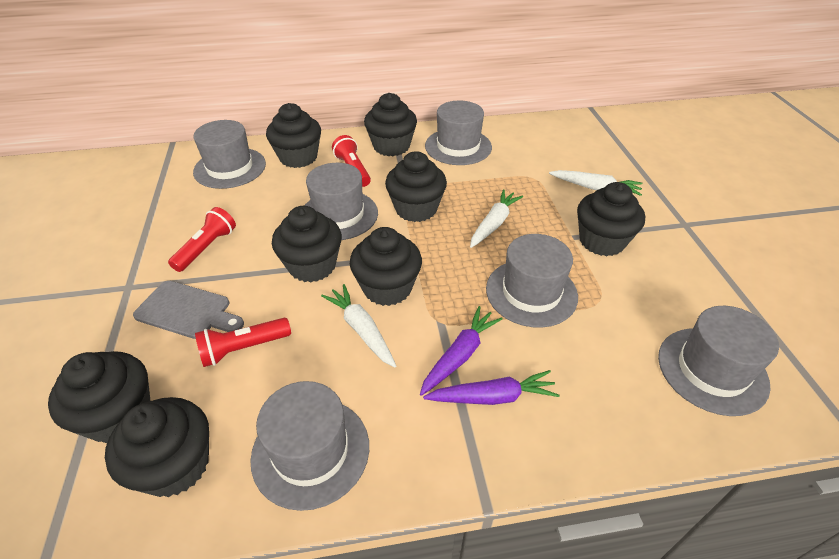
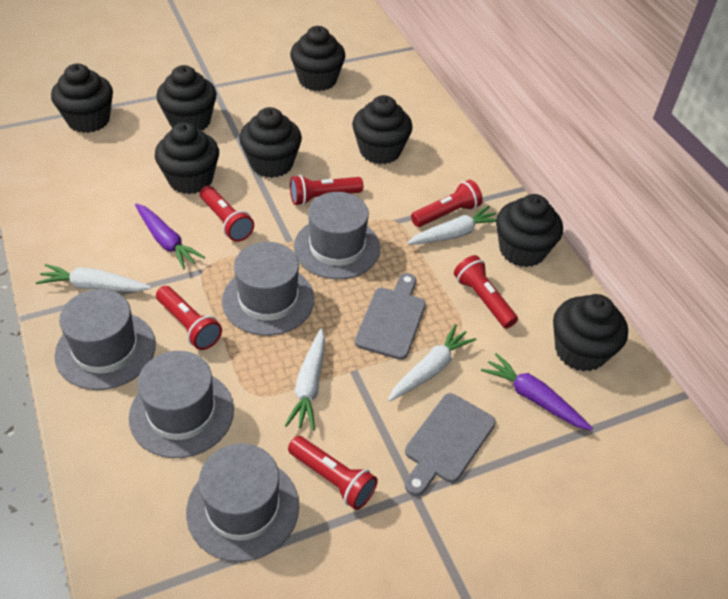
grey cutting board: [133,281,244,339] = 1 -> [355,273,426,360] [405,393,496,496] = 2
grey hat: [193,120,266,189] [250,381,369,511] [304,163,378,240] [425,100,492,165] [486,234,578,328] [658,306,779,416] = 6 -> [55,289,156,390] [129,351,234,458] [186,443,299,562] [222,242,314,336] [294,192,380,279] = 5
red flashlight: [168,207,236,272] [195,318,291,367] [332,135,371,187] = 3 -> [156,286,222,350] [200,186,254,242] [288,436,378,510] [290,175,363,206] [411,180,483,227] [454,255,518,328] = 6
white carrot: [321,284,396,367] [470,189,523,248] [549,170,642,196] = 3 -> [36,264,151,292] [285,329,325,430] [388,324,477,401] [407,206,496,245] = 4

